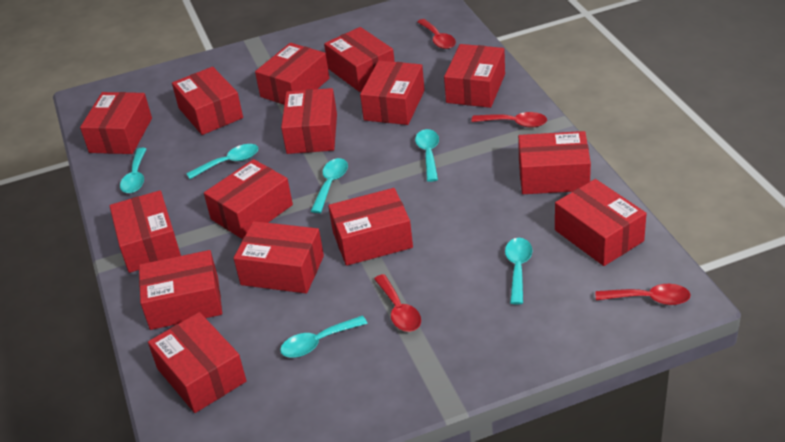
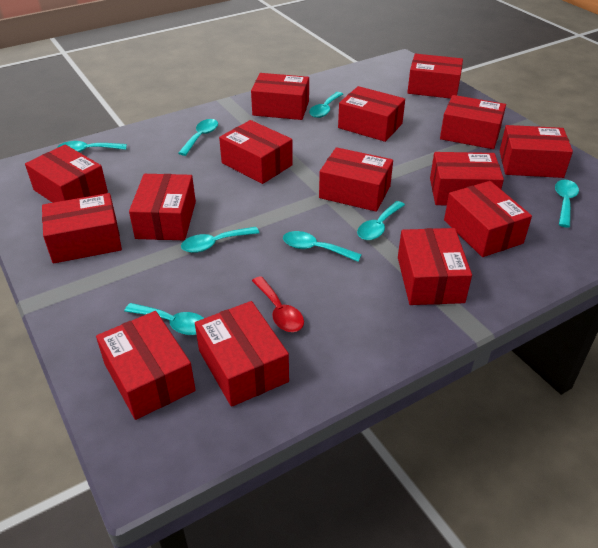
red spoon: [374,274,421,332] [417,19,456,49] [471,112,547,128] [596,284,691,305] = 4 -> [252,276,304,332] = 1
turquoise spoon: [120,148,146,193] [186,144,258,179] [280,316,368,358] [311,158,348,213] [415,129,439,182] [505,238,532,304] = 6 -> [57,141,127,152] [124,303,204,335] [178,119,218,156] [181,227,259,253] [283,231,362,262] [309,92,343,118] [357,201,405,240] [555,180,579,227] = 8

